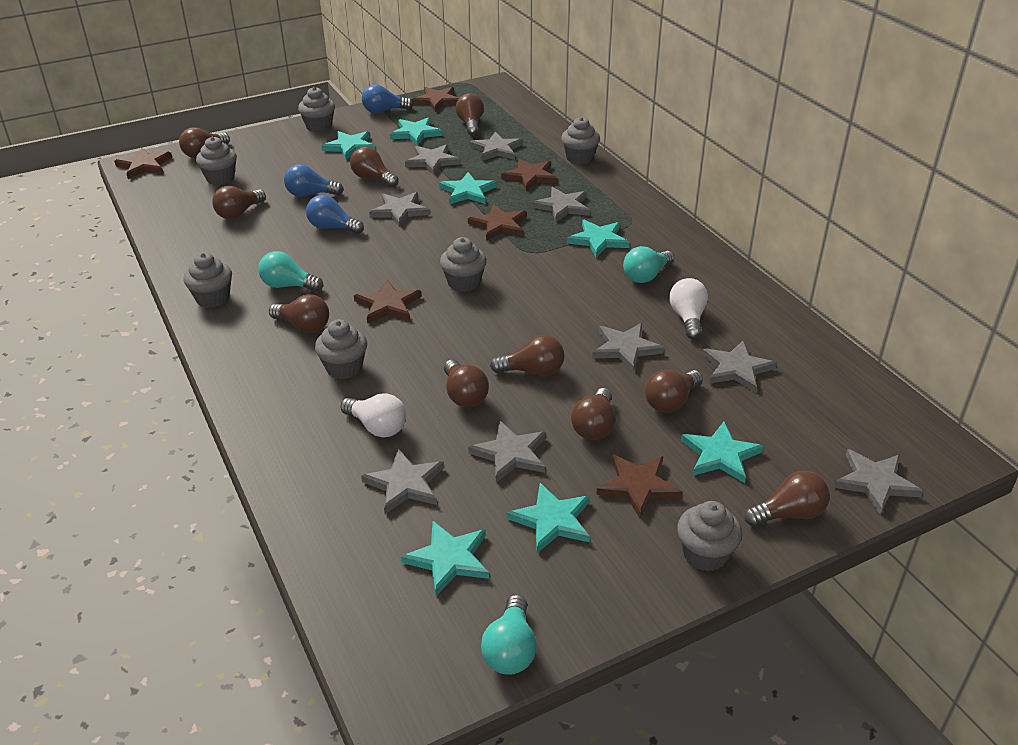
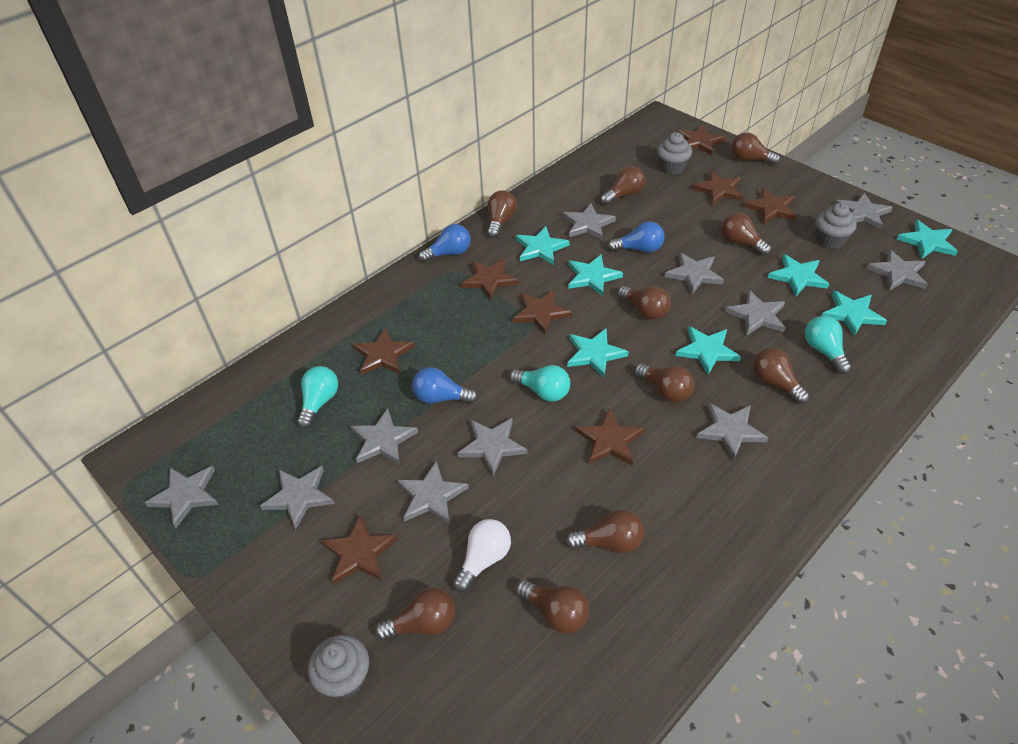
brown star: [114,148,172,179] [354,280,422,324] [412,87,459,112] [468,204,527,241] [501,159,558,191] [596,454,683,519] = 6 -> [321,514,398,585] [353,328,415,375] [461,259,519,300] [512,290,572,335] [575,409,645,465] [678,125,726,155] [692,171,743,205] [743,188,797,224] = 8
grey cupcake: [183,252,232,308] [196,137,237,185] [298,87,335,132] [315,319,367,379] [440,237,487,292] [561,117,600,164] [677,501,742,572] = 7 -> [308,635,369,699] [657,132,692,175] [815,203,857,249] = 3
grey star: [361,449,444,514] [369,192,430,228] [405,144,461,175] [468,421,546,482] [469,132,523,161] [532,187,590,223] [592,323,664,372] [702,341,777,393] [833,449,923,515] = 9 -> [145,466,219,528] [260,466,335,530] [351,408,418,465] [397,461,469,524] [458,418,527,476] [563,203,616,240] [665,252,724,294] [697,403,768,460] [725,290,785,335] [835,193,893,229] [866,249,928,291] = 11
white light bulb: [340,393,406,437] [669,278,708,339] = 2 -> [453,519,511,592] = 1

